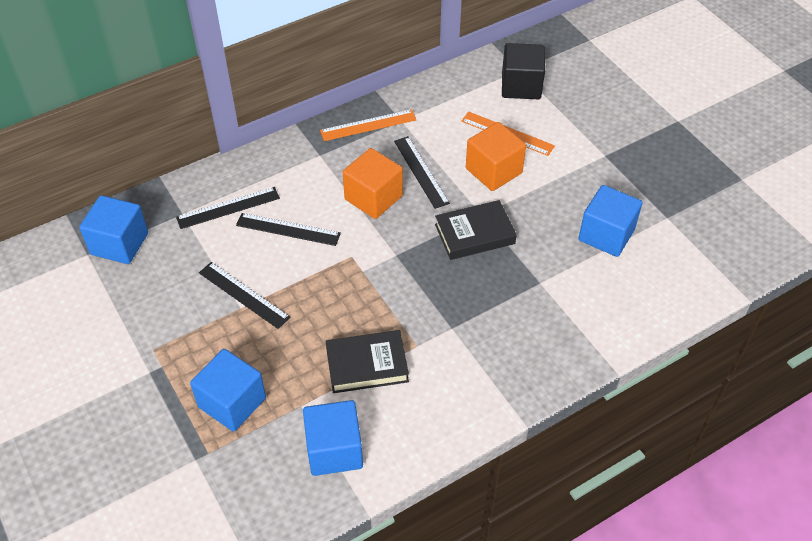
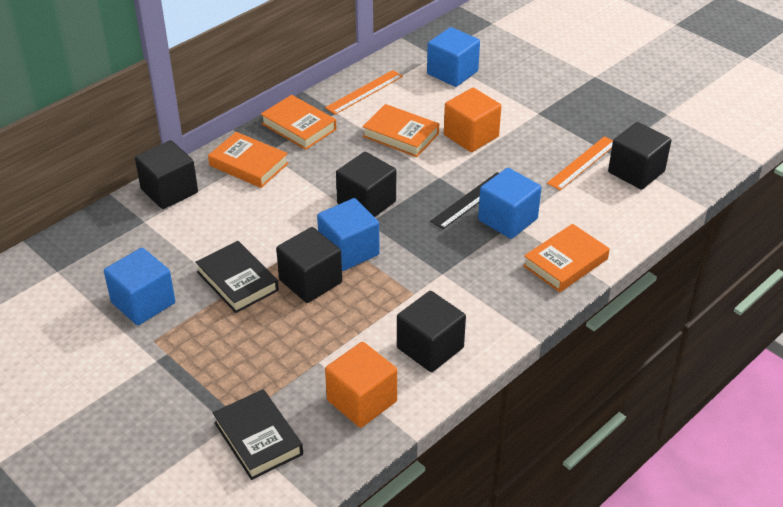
black cube: [502,43,545,99] = 1 -> [135,140,198,209] [276,227,342,303] [336,152,396,217] [397,291,466,372] [608,122,671,190] = 5
black ruler: [176,187,280,229] [199,262,290,329] [236,213,341,246] [394,136,450,209] = 4 -> [430,172,499,229] = 1
orange book: none = 0 -> [208,132,288,188] [261,95,336,150] [362,104,439,157] [523,224,610,292] = 4

